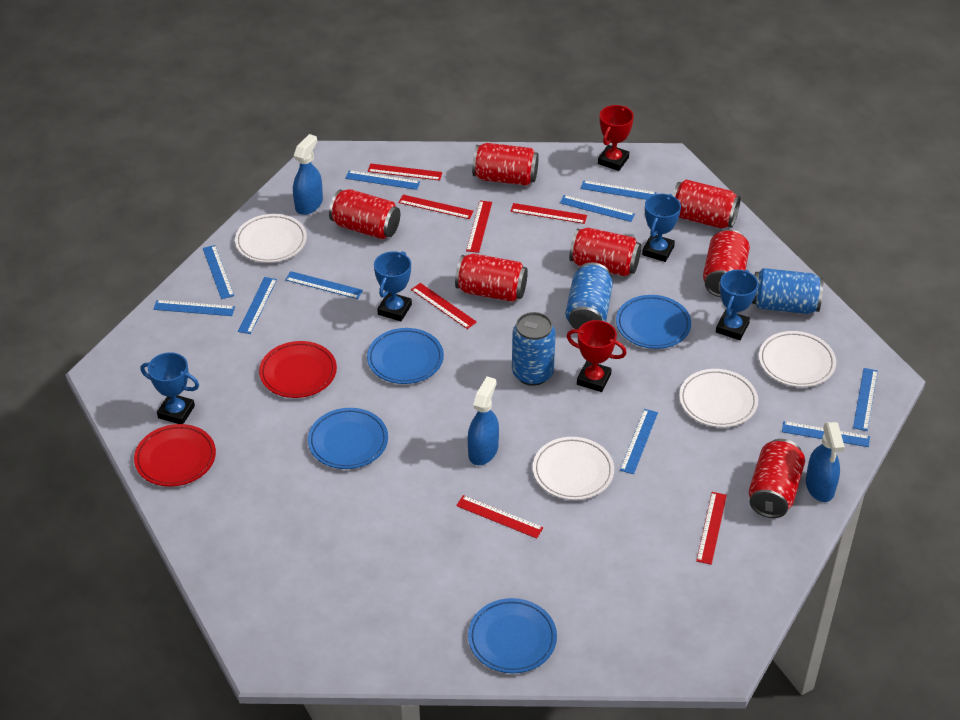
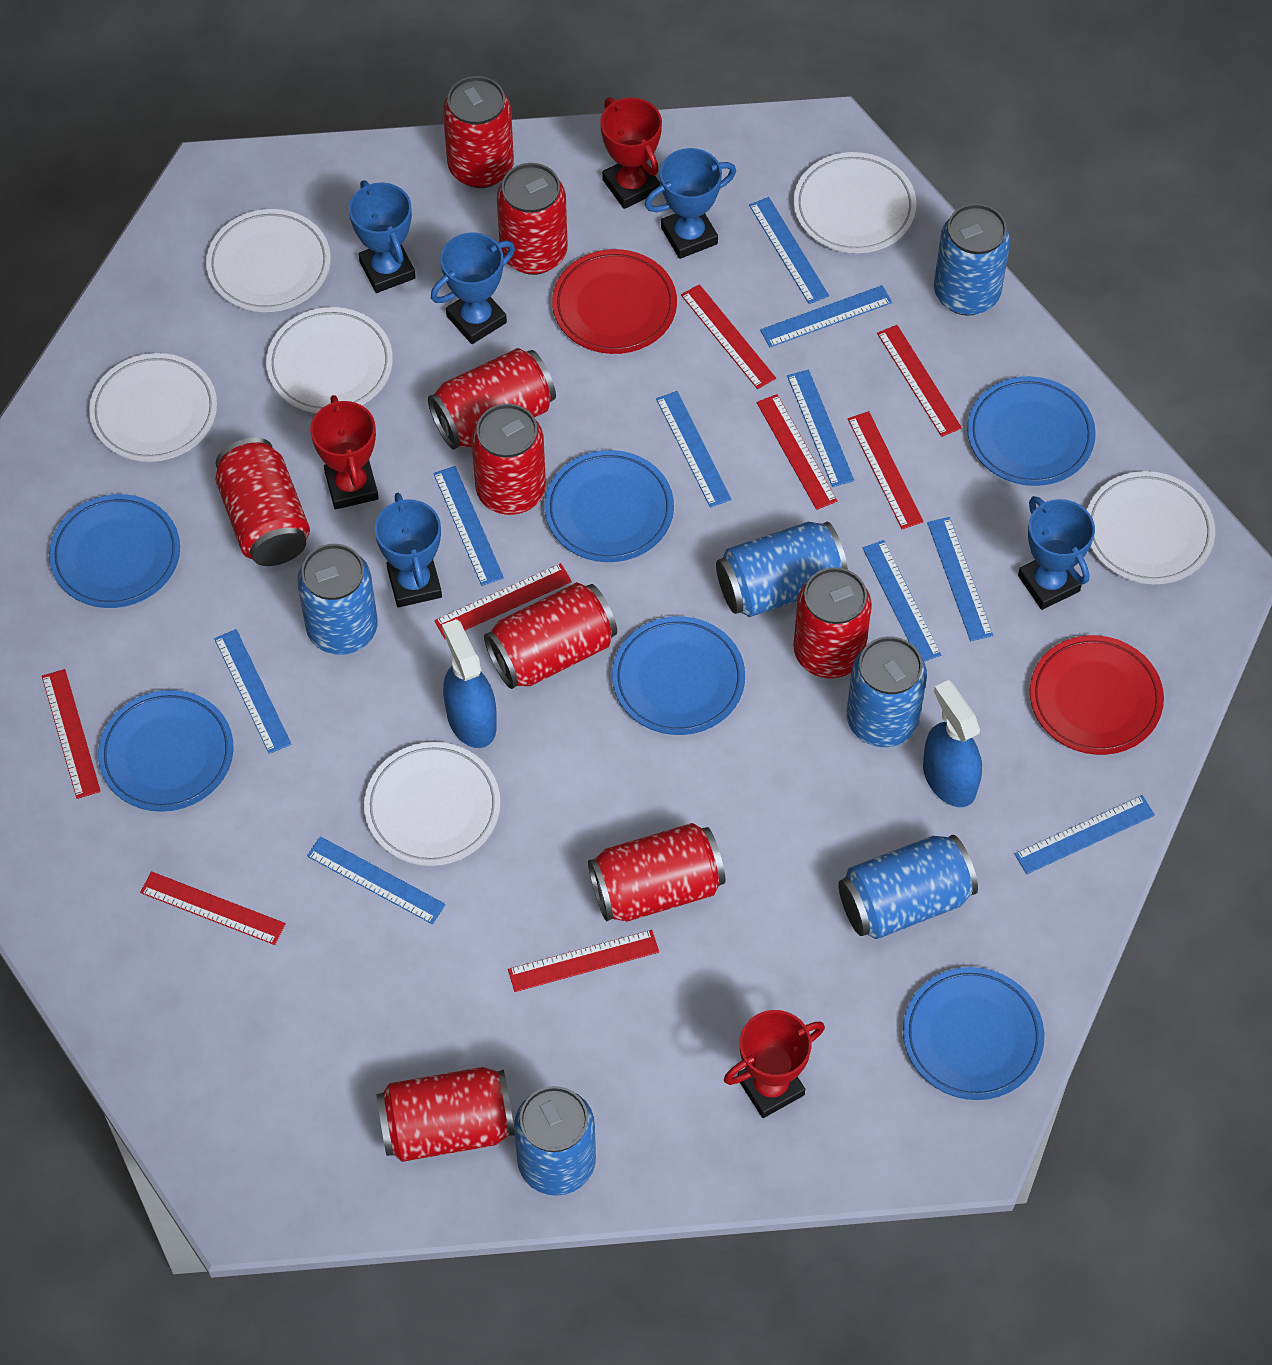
blue can: [512,312,556,386] [566,262,613,329] [752,268,823,314] = 3 -> [297,544,378,655] [514,1086,596,1196] [716,522,848,617] [838,835,978,939] [847,636,927,747] [934,204,1010,316] = 6
blue plate: [308,408,388,469] [367,328,444,384] [468,598,557,673] [616,295,691,349] = 4 -> [49,494,180,608] [98,690,233,812] [544,450,674,562] [612,616,745,735] [903,967,1044,1100] [967,376,1096,486] = 6
blue spray bottle: [293,134,323,215] [468,377,499,465] [806,422,845,502] = 3 -> [442,619,497,748] [923,680,982,807] = 2
blue trophy: [141,352,199,424] [374,251,412,321] [642,194,681,262] [716,270,758,340] = 4 -> [349,180,416,293] [375,493,442,607] [431,232,515,344] [645,148,736,259] [1018,496,1095,610] = 5
red can: [329,189,400,239] [455,254,528,302] [472,143,539,186] [569,228,641,277] [673,180,741,228] [703,229,750,297] [749,439,805,518] = 7 -> [215,438,310,566] [376,1067,515,1162] [428,348,556,450] [443,76,514,188] [472,404,546,515] [484,582,617,689] [497,163,568,275] [588,823,725,922] [793,567,872,678] = 9
red ruler: [368,163,442,181] [398,195,474,219] [411,283,477,329] [456,495,543,539] [466,201,492,253] [510,203,587,224] [696,492,727,565] = 7 -> [42,669,101,799] [140,871,286,945] [434,563,572,639] [508,930,659,992] [681,284,776,389] [757,394,837,510] [848,411,924,529] [877,325,962,437] = 8
red trophy: [566,320,627,392] [598,105,634,171] = 2 -> [310,395,379,509] [600,97,662,209] [724,1010,825,1118] = 3
white plate: [235,214,307,263] [533,437,614,500] [679,369,758,428] [759,331,836,387] = 4 -> [89,353,217,462] [206,209,331,312] [266,307,393,413] [364,742,500,866] [794,152,916,253] [1087,471,1215,584] = 6

